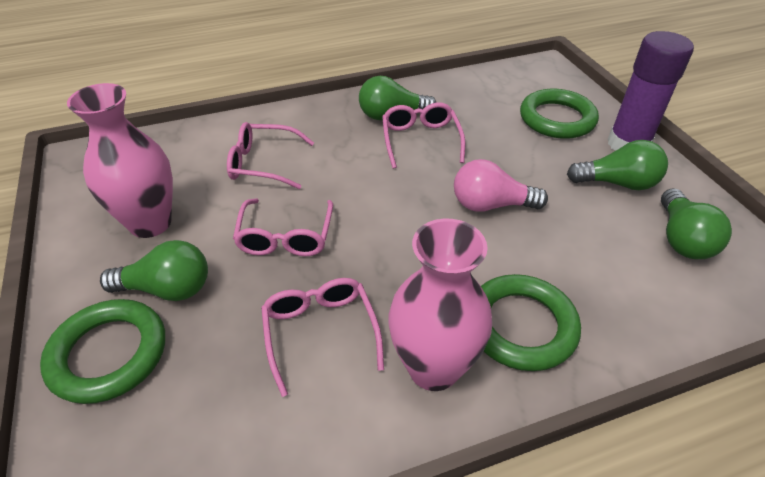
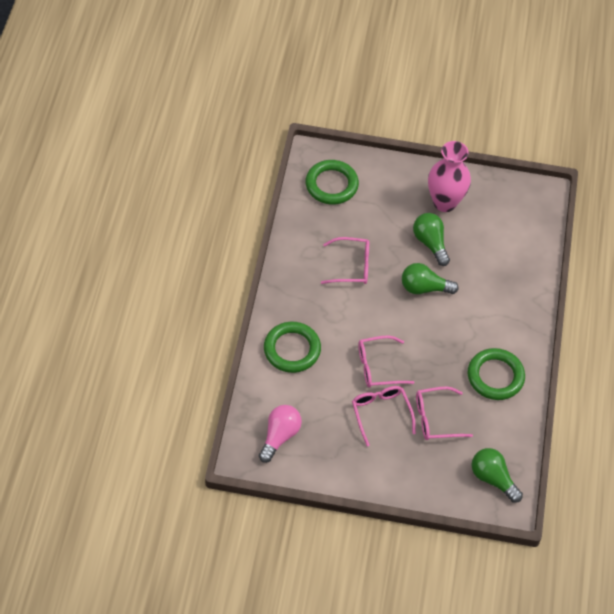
green light bulb: [100,240,208,301] [359,76,437,120] [567,140,668,190] [661,188,732,259] = 4 -> [402,263,459,294] [413,213,450,266] [472,448,523,503] = 3
pink vase: [67,83,173,238] [388,219,492,391] = 2 -> [428,141,471,212] = 1
purple glue stick: [608,31,694,151] = 1 -> none = 0

